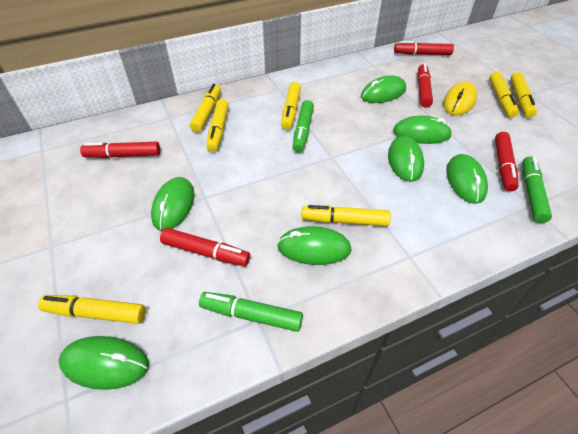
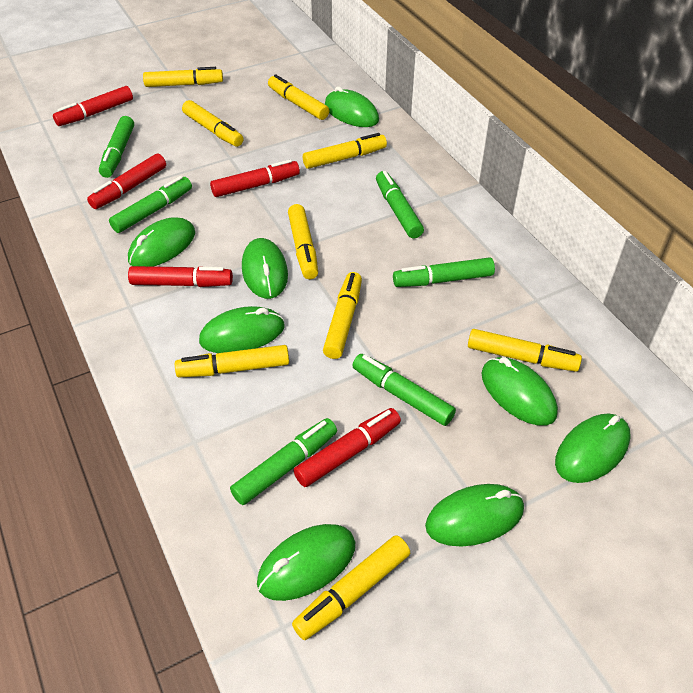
green marker: [199,292,303,332] [293,100,314,152] [522,156,552,223] = 3 -> [99,116,134,178] [109,176,192,233] [230,418,337,505] [352,354,456,426] [376,171,424,239] [393,257,495,287] = 6
green mouse: [59,336,149,390] [151,177,195,231] [277,226,352,265] [361,75,406,103] [388,136,424,182] [393,115,452,144] [446,154,488,204] = 7 -> [128,217,195,267] [199,306,285,353] [242,238,288,299] [257,524,355,601] [325,86,379,127] [425,484,524,546] [481,357,558,425] [555,413,630,483] = 8
yellow marker: [38,295,146,324] [190,84,221,132] [206,99,229,152] [281,82,301,130] [302,205,391,226] [489,72,519,118] [510,72,537,118] = 7 -> [143,67,223,87] [175,345,289,377] [182,100,243,147] [268,74,329,120] [288,204,318,279] [292,535,410,640] [303,133,387,169] [323,272,362,359] [468,329,582,372] = 9
yellow mouse: [443,81,477,115] = 1 -> none = 0

